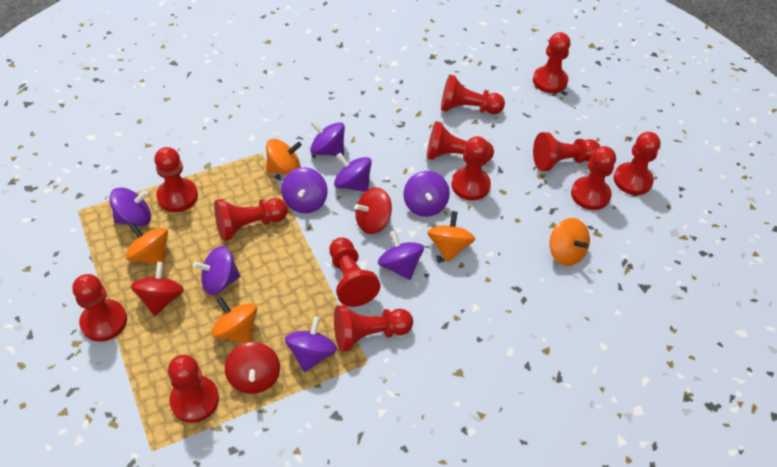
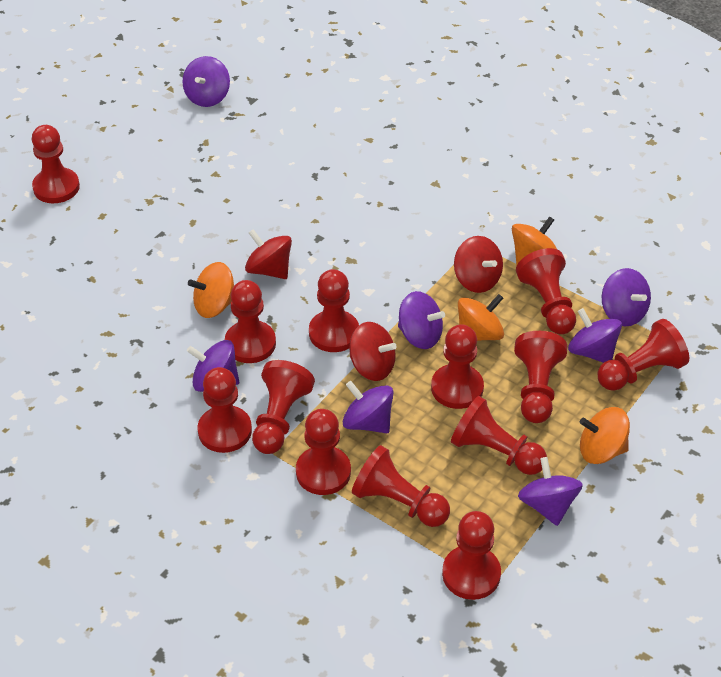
orange spinning top: [125,222,168,266] [211,297,257,343] [266,139,302,175] [427,211,475,262] [550,218,590,266] = 5 -> [188,262,234,318] [458,294,504,341] [512,216,557,265] [580,407,630,464] = 4
purple spinning top: [109,188,151,227] [193,246,240,295] [281,167,328,213] [285,317,337,372] [310,120,345,156] [334,153,372,192] [378,230,424,280] [403,171,450,217] = 8 -> [182,56,230,107] [187,340,239,392] [343,381,393,433] [398,291,445,349] [518,457,583,526] [568,308,622,363] [602,268,651,326] = 7

